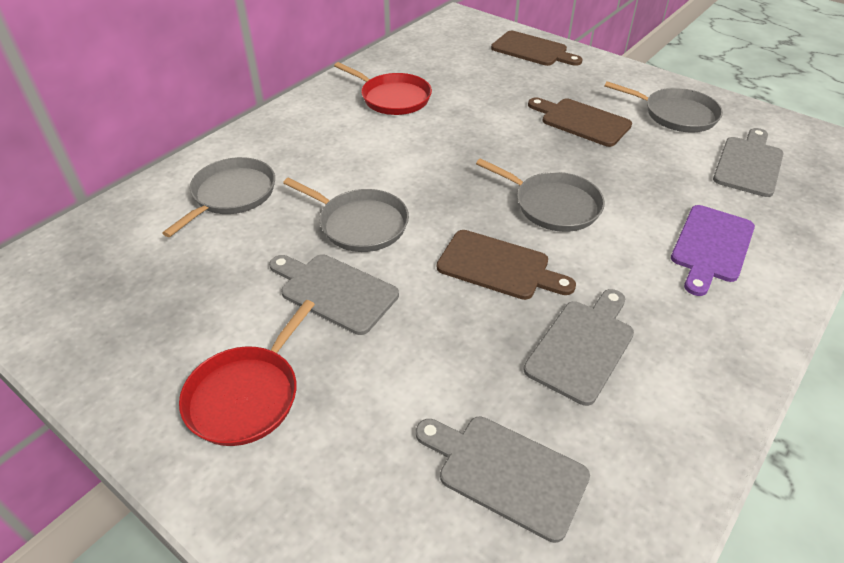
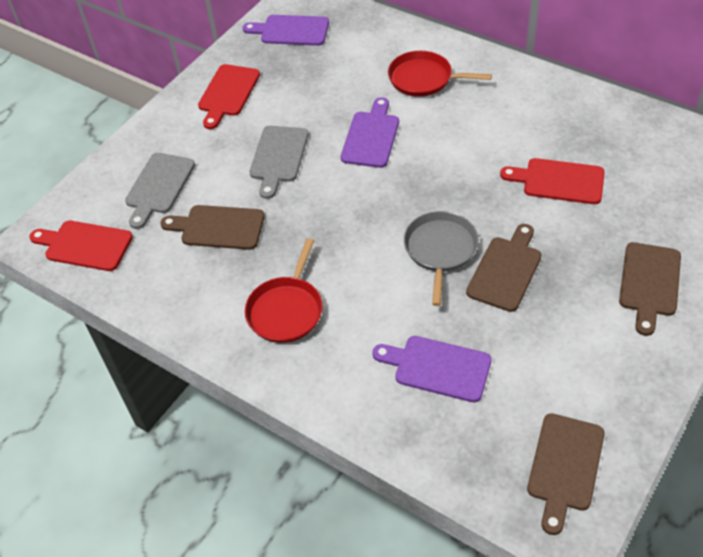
brown cutting board: [437,230,576,300] [491,31,583,66] [528,98,632,147] = 3 -> [160,205,265,250] [466,224,542,312] [527,413,605,535] [619,242,681,336] = 4
grey cutting board: [269,254,399,335] [416,417,590,543] [524,289,634,406] [713,128,783,197] = 4 -> [125,153,195,229] [249,126,308,199] = 2
grey pan: [162,157,275,237] [283,178,409,252] [476,158,605,232] [604,81,723,132] = 4 -> [404,211,479,306] = 1
purple cutting board: [671,205,755,296] = 1 -> [243,15,329,46] [341,97,399,168] [372,336,492,402] = 3
red cutting board: none = 0 -> [29,221,133,271] [198,64,260,129] [500,158,605,204] = 3

